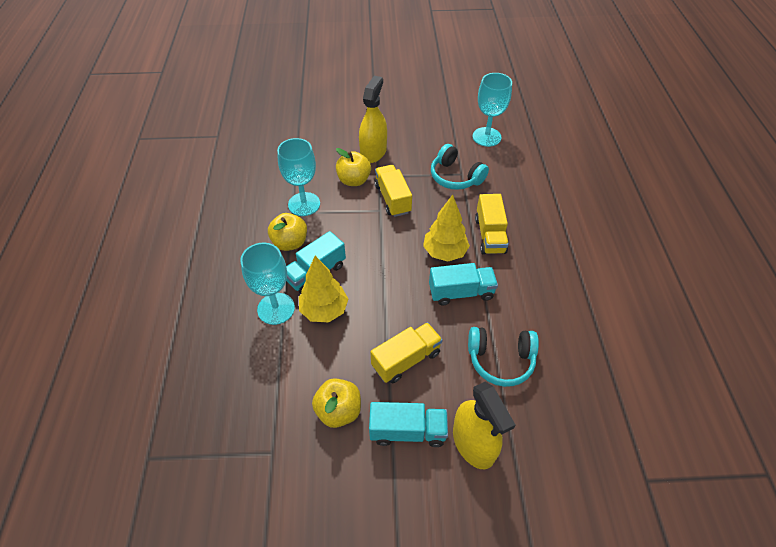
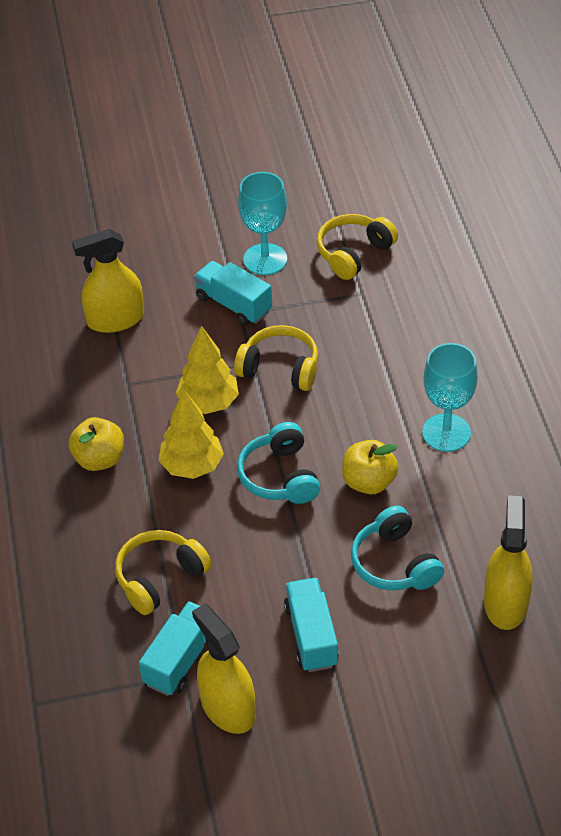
turquoise goblet: [240,243,295,325] [277,138,320,216] [472,73,512,147] = 3 -> [238,172,287,275] [422,343,478,452] = 2
yellow apple: [268,213,307,251] [312,378,361,428] [336,148,371,186] = 3 -> [68,417,124,471] [342,440,399,494] = 2
yellow headphones: none = 0 -> [115,530,212,615] [234,325,318,391] [316,214,398,280] = 3
yellow spray bottle: [359,76,387,163] [453,382,515,469] = 2 -> [72,229,144,333] [192,604,255,734] [484,495,533,630] = 3
yellow truck: [370,322,443,383] [374,165,412,217] [475,194,509,254] = 3 -> none = 0

